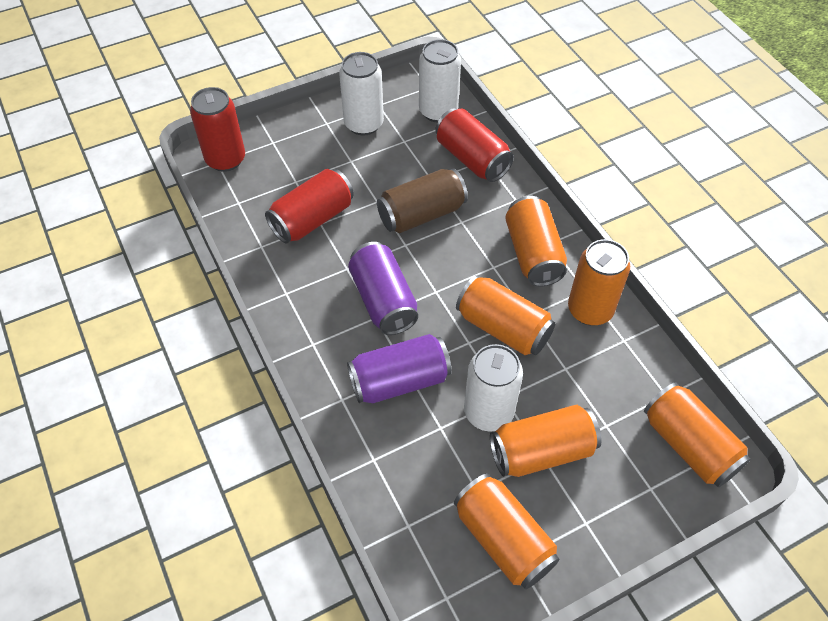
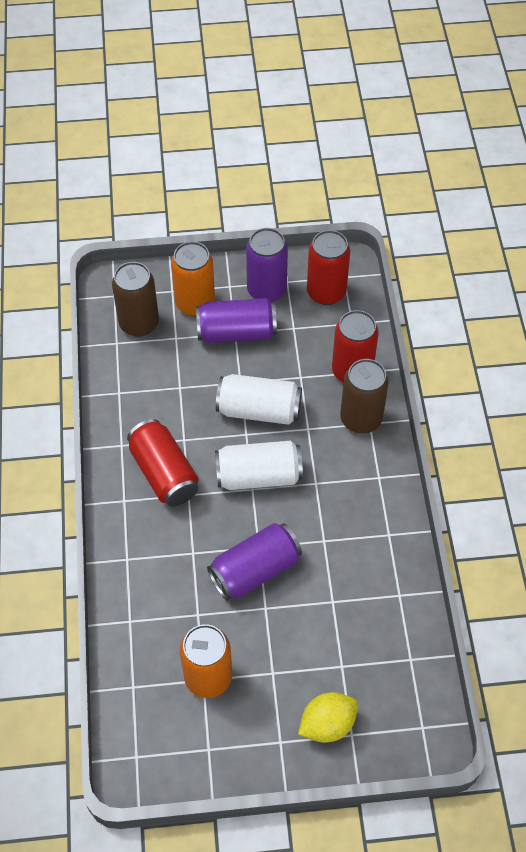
brown can: [377,168,468,233] = 1 -> [112,262,159,337] [340,359,389,433] = 2
orange can: [454,473,559,589] [456,275,555,355] [490,405,602,477] [505,196,567,286] [568,239,630,326] [644,382,751,487] = 6 -> [171,241,215,316] [180,624,232,698] = 2
purple can: [347,334,452,403] [348,242,418,335] = 2 -> [196,298,277,343] [207,523,302,601] [246,228,288,302] = 3
white can: [339,52,384,136] [419,39,461,122] [464,344,523,431] = 3 -> [215,441,303,490] [216,374,302,425] = 2
yellow lemon: none = 0 -> [298,692,358,743] = 1

